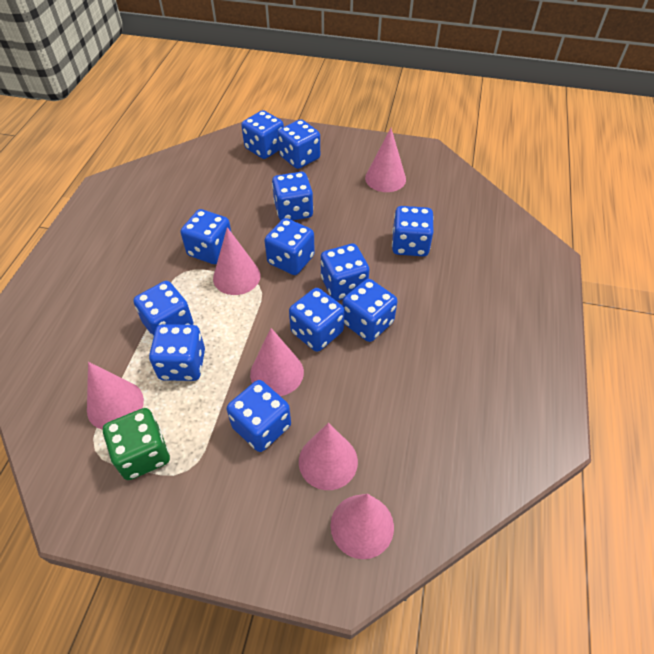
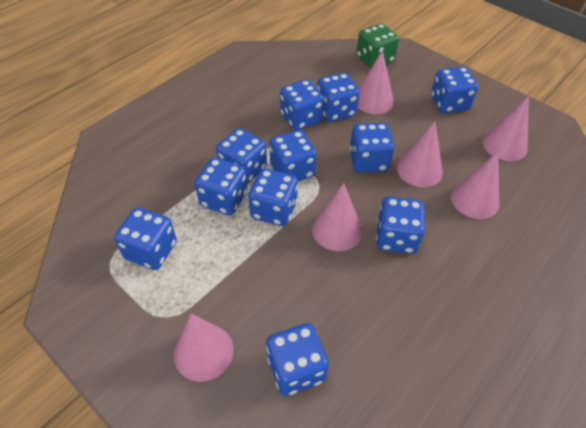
blue dice: [133,281,193,338] [149,324,205,381] [181,209,231,264] [227,380,291,452] [241,110,284,159] [264,218,315,275] [272,172,313,221] [278,119,320,169] [289,288,345,352] [321,244,369,301] [342,279,397,342] [392,206,434,256] = 12 -> [114,207,177,270] [195,158,247,215] [216,128,267,184] [248,168,298,226] [267,323,329,396] [269,130,317,181] [280,79,324,131] [317,73,360,122] [350,123,394,172] [376,197,425,254] [431,67,478,113] = 11

